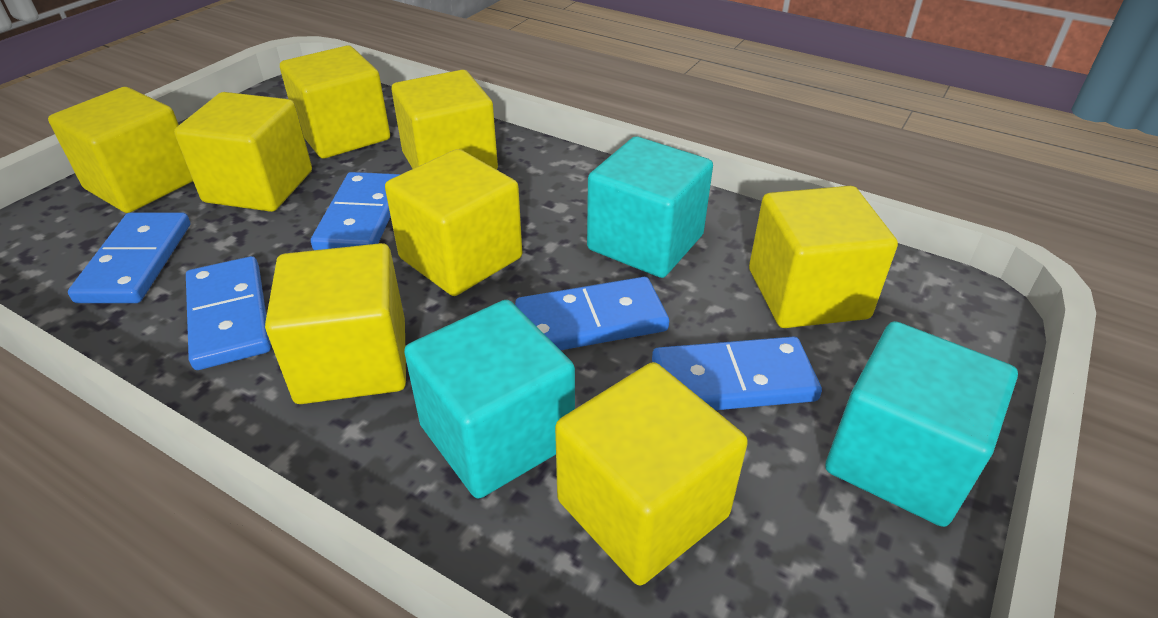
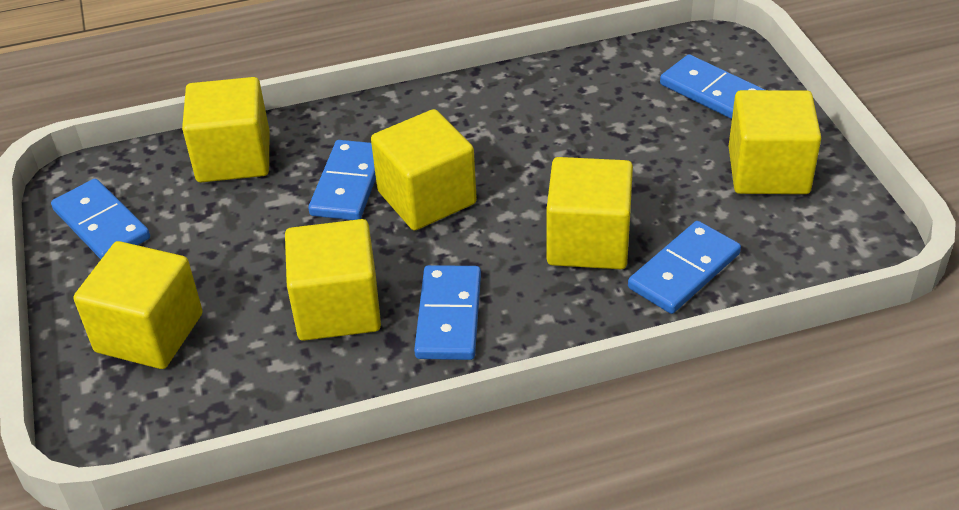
turquoise cube: [404,300,575,498] [587,136,713,278] [825,321,1018,527] = 3 -> none = 0
yellow cube: [48,87,193,213] [174,92,312,212] [265,243,406,404] [280,46,390,159] [385,149,522,296] [391,70,498,170] [555,362,748,585] [749,186,898,328] = 8 -> [74,241,203,369] [182,77,270,183] [285,219,381,341] [371,109,477,230] [546,157,633,269] [729,90,821,194] = 6

